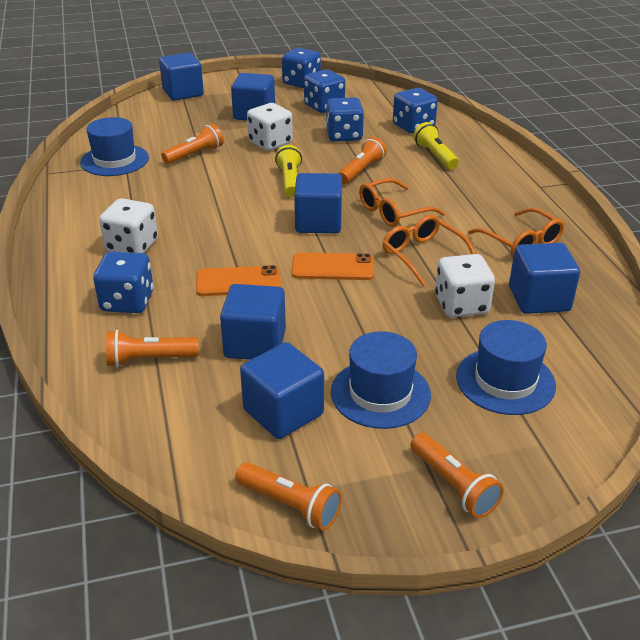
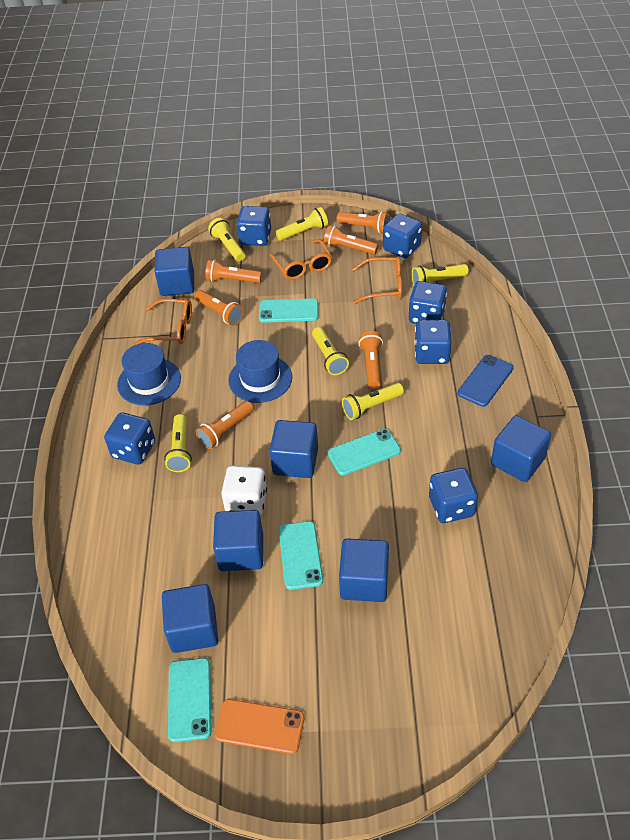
blue dice: [93,252,153,313] [282,48,321,88] [304,69,345,113] [326,97,364,142] [393,88,438,133] = 5 -> [104,412,155,465] [236,206,271,246] [383,213,422,258] [409,281,447,324] [414,320,452,364] [429,468,478,523] = 6
blue hat: [80,117,149,176] [331,331,431,429] [456,320,556,415] = 3 -> [117,343,181,406] [229,340,292,403] = 2
blue phone: none = 0 -> [457,355,514,407] = 1
orange flashlight: [106,330,199,367] [161,124,223,164] [235,462,342,531] [338,137,387,184] [411,433,504,518] = 5 -> [194,290,244,325] [196,401,254,449] [205,259,262,283] [324,225,378,254] [337,211,390,233] [358,331,383,389] = 6
orange phone: [196,265,281,296] [291,252,374,280] = 2 -> [214,699,304,754] = 1
turquoise phone: none = 0 -> [168,658,212,742] [259,298,318,323] [278,521,323,590] [328,429,401,476] = 4
white dice: [99,198,158,253] [247,103,293,151] [435,254,495,317] = 3 -> [221,465,267,516] = 1
yellow flashlight: [275,145,302,197] [413,122,459,169] = 2 -> [164,414,192,472] [208,218,245,261] [275,207,328,241] [312,327,349,375] [342,383,404,420] [411,264,469,285] = 6

